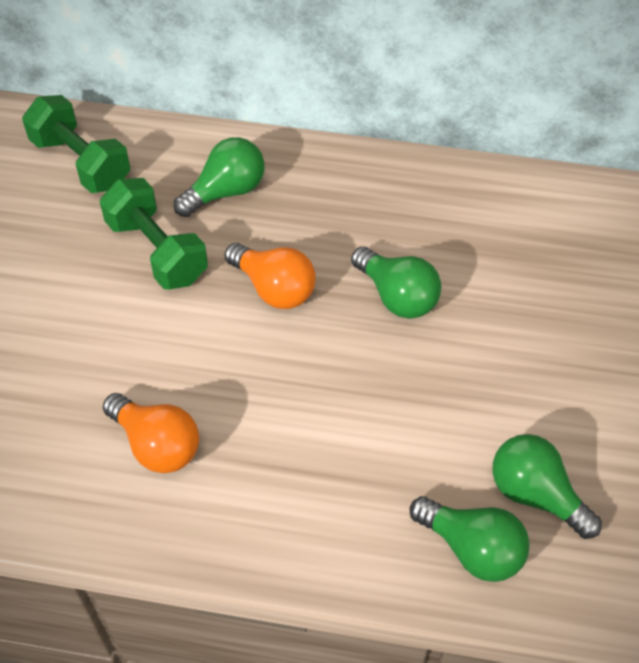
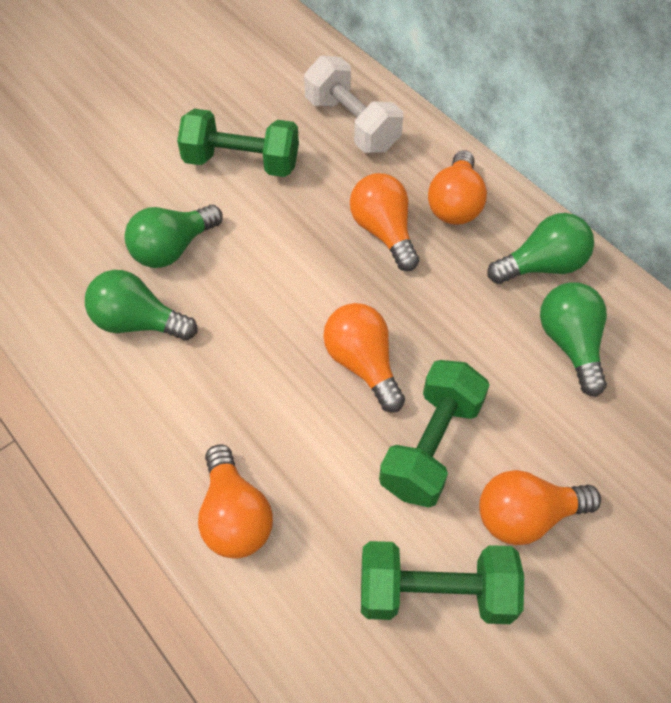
green dumbbell: [22,95,130,193] [100,178,208,289] = 2 -> [177,109,299,177] [361,541,524,624] [379,360,489,508] = 3
orange light bulb: [103,393,199,473] [224,243,316,309] = 2 -> [198,444,273,559] [323,303,405,413] [350,173,419,271] [428,150,487,225] [479,470,601,545] = 5
white dumbbell: none = 0 -> [304,56,403,153] = 1

